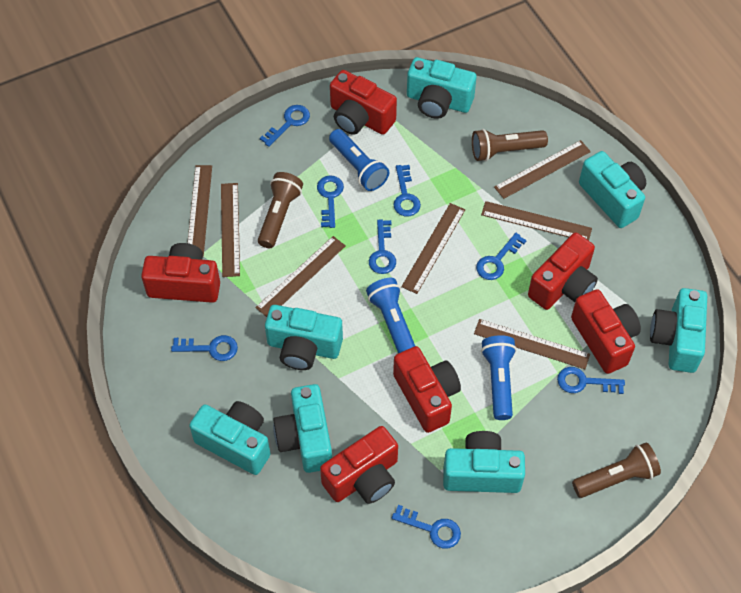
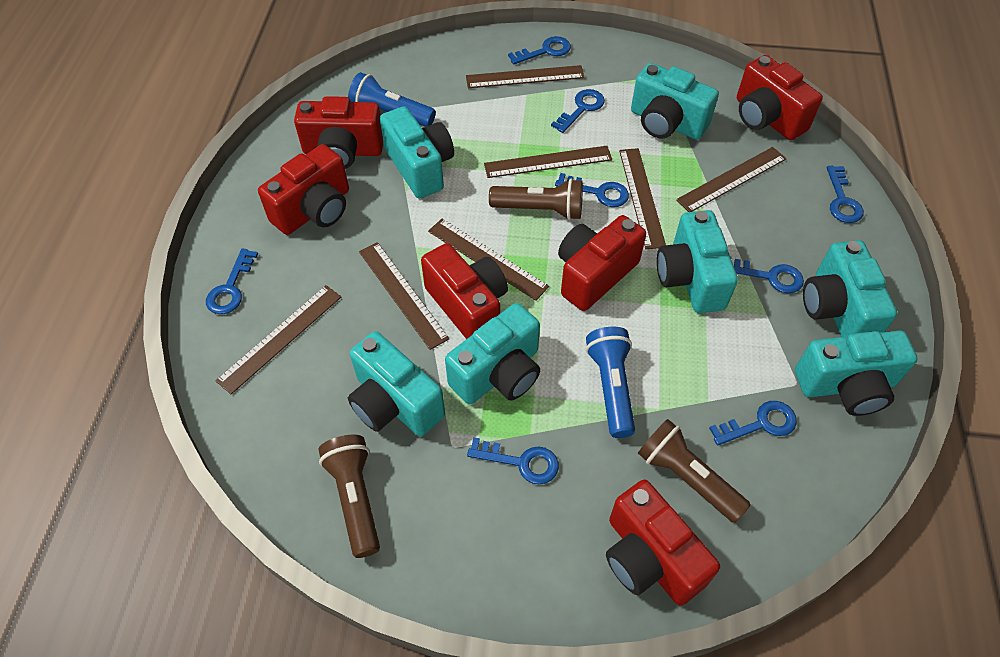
blue flashlight: [329,129,389,191] [366,278,415,353] [481,335,517,420] = 3 -> [348,72,436,127] [586,327,635,438] = 2

